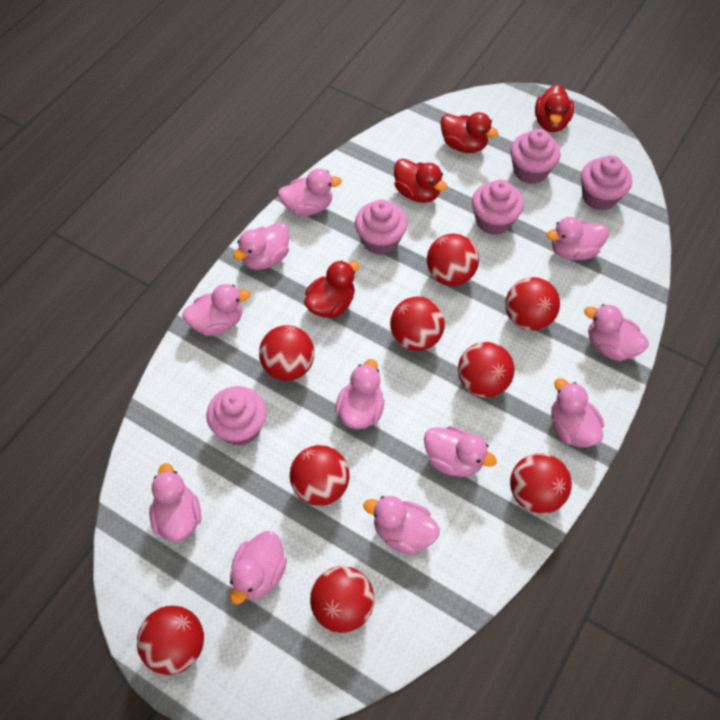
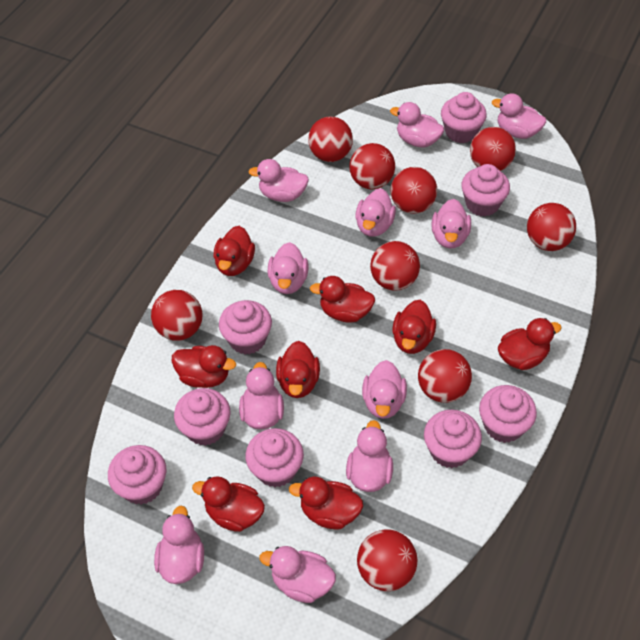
pink cupcake: [206,386,266,446] [355,199,407,255] [472,180,524,235] [510,129,560,184] [581,155,632,211] = 5 -> [108,445,166,505] [174,388,231,446] [219,300,272,354] [245,428,304,487] [424,410,482,468] [441,92,487,143] [461,164,510,216] [479,385,537,443] = 8
red duck: [304,260,359,318] [394,159,447,203] [440,112,498,153] [535,84,574,132] = 4 -> [172,345,236,388] [192,476,265,532] [214,226,255,276] [276,341,320,398] [289,477,363,530] [310,276,375,323] [392,300,436,354] [498,318,562,370] = 8

